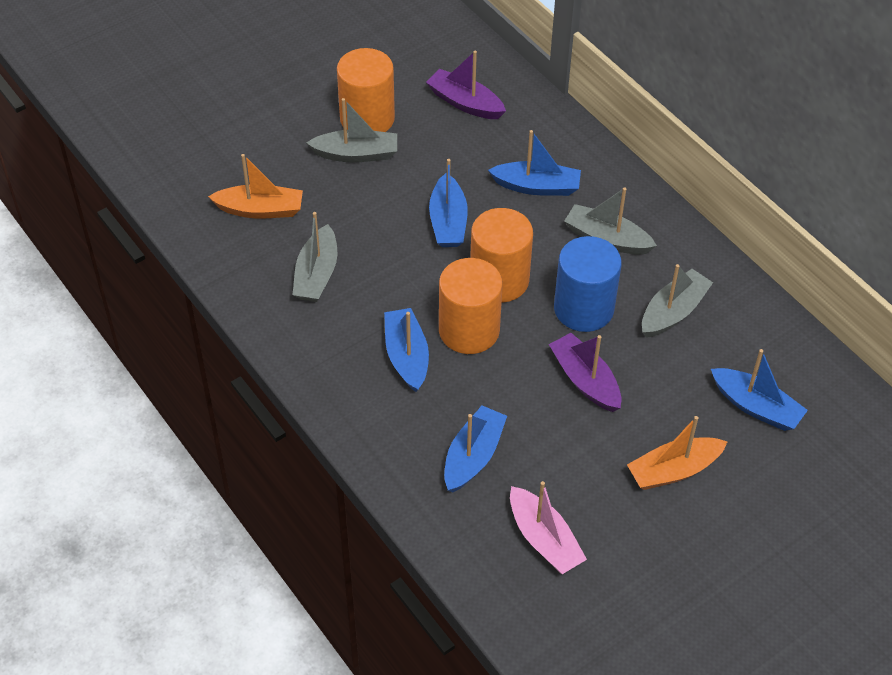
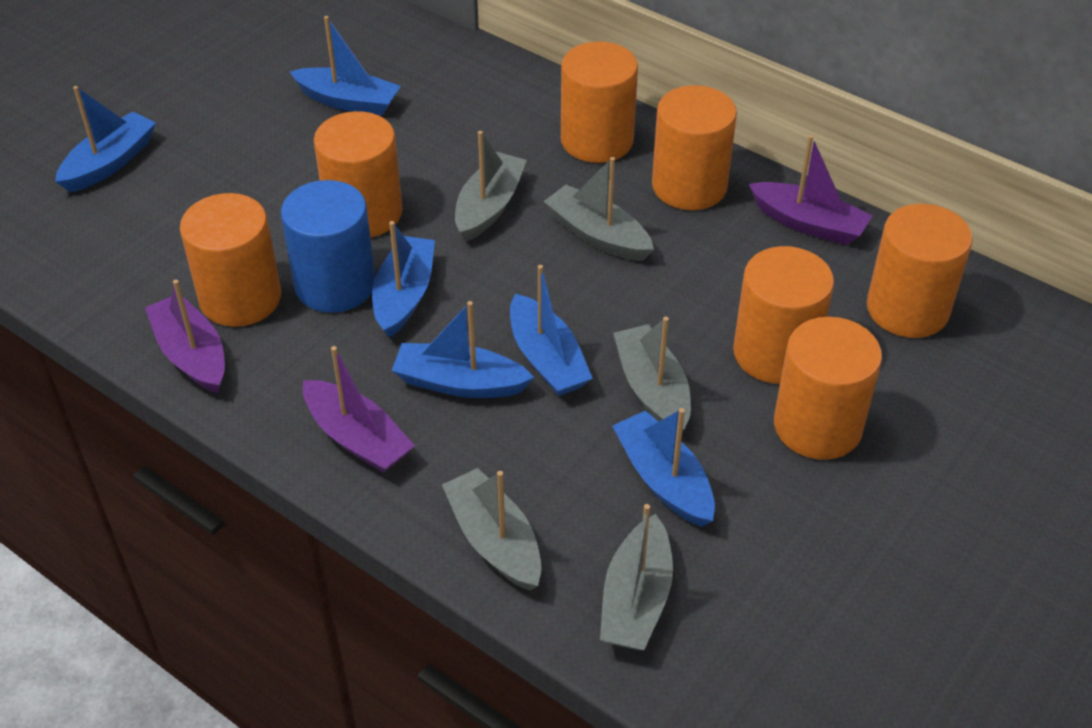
blue boat: [384,308,429,392] [429,159,468,247] [444,406,507,493] [488,130,581,196] [711,349,808,431] = 5 -> [55,86,156,192] [289,16,401,116] [372,221,435,338] [392,301,534,398] [510,265,593,396] [612,408,715,527] = 6
grey boat: [293,212,337,302] [307,98,397,162] [564,187,657,255] [642,264,713,338] = 4 -> [442,468,542,591] [455,131,527,242] [544,157,654,261] [600,504,673,650] [613,316,691,430] = 5
orange boat: [208,154,303,218] [627,416,728,490] = 2 -> none = 0
orange cylinder: [337,48,395,132] [439,258,503,354] [470,208,533,303] = 3 -> [180,193,281,327] [314,111,402,238] [561,41,638,163] [652,85,737,210] [733,246,834,384] [774,317,882,460] [867,204,973,338] = 7
pink boat: [510,481,587,574] = 1 -> none = 0
purple boat: [426,51,506,119] [549,333,621,412] = 2 -> [145,280,225,394] [303,346,415,473] [749,135,873,245] = 3

